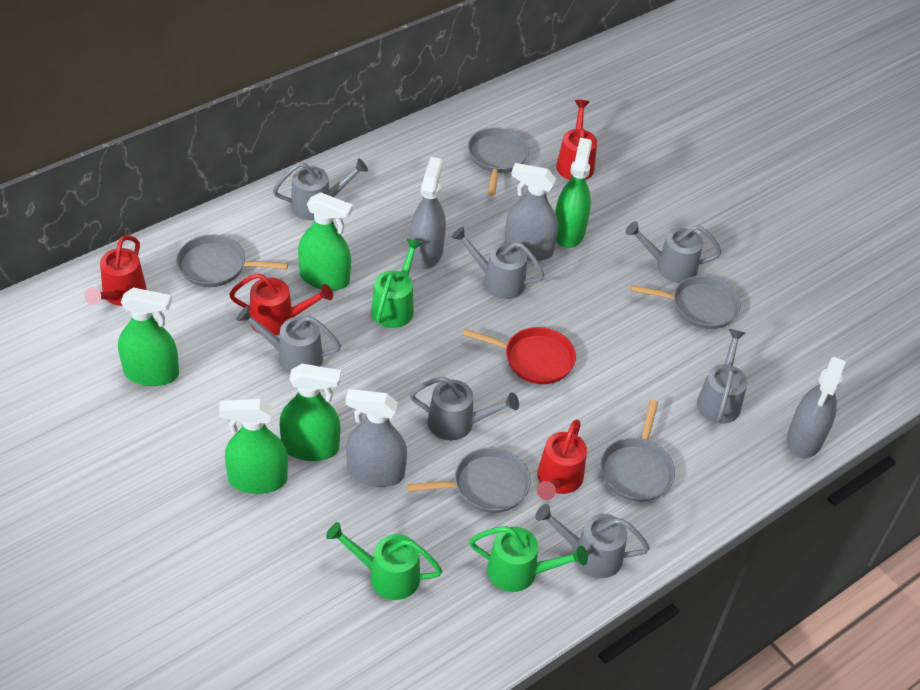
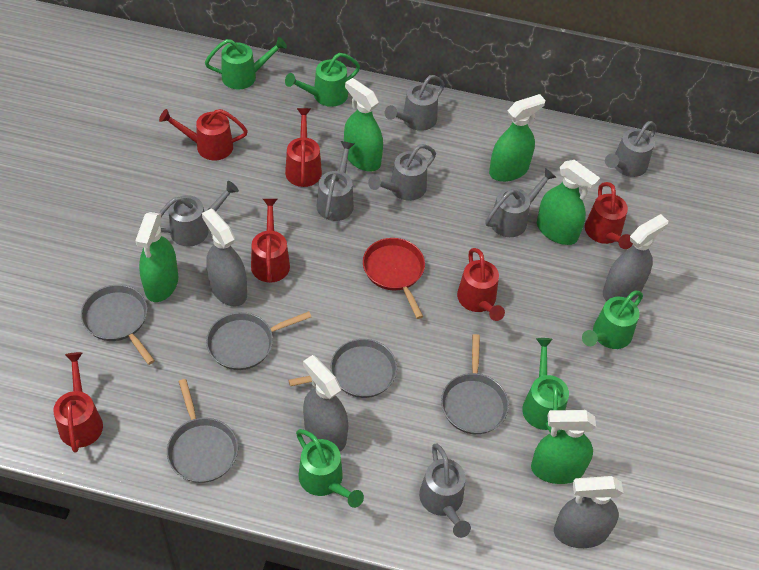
green watering can: [326,522,442,600] [371,238,423,328] [469,526,588,592] = 3 -> [205,37,287,90] [285,53,360,107] [296,429,364,508] [522,338,569,433] [582,291,643,349] = 5
red watering can: [85,235,146,306] [229,273,333,335] [537,419,587,500] [556,100,597,180] = 4 -> [53,352,103,452] [159,109,248,160] [251,199,290,283] [285,108,322,187] [457,248,505,321] [585,182,633,249] = 6

